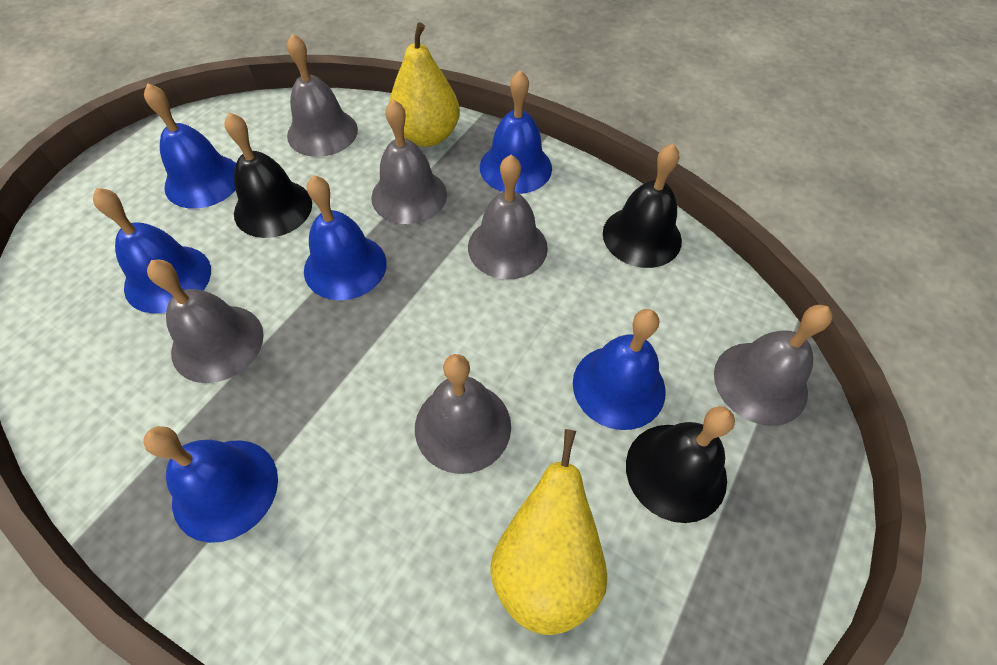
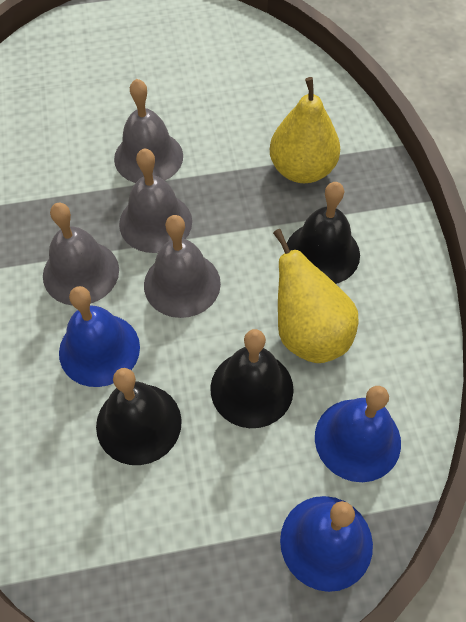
blue bell: [93,188,211,313] [143,426,278,543] [144,83,236,209] [304,175,387,300] [480,70,552,194] [573,309,666,430] = 6 -> [59,286,140,387] [280,496,373,592] [315,386,401,482] = 3
grey bell: [147,260,264,383] [287,33,358,157] [371,99,447,224] [415,354,511,474] [468,155,548,279] [714,305,833,426] = 6 -> [43,203,119,306] [114,79,183,183] [119,149,192,253] [144,215,221,318] = 4

